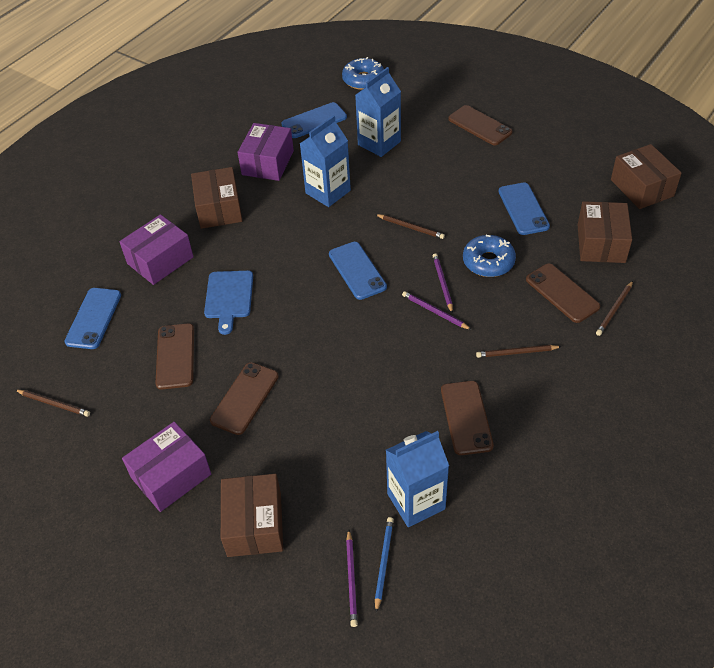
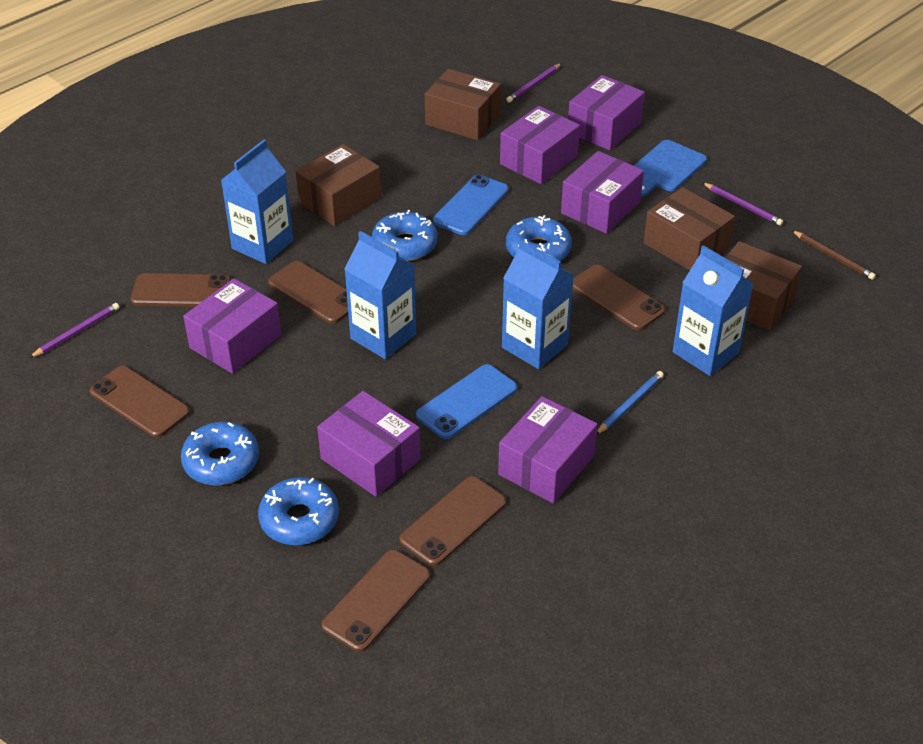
blue carton: [300,115,351,207] [355,67,401,157] [386,431,449,527] = 3 -> [221,139,293,264] [345,231,416,359] [502,240,574,369] [673,245,754,376] = 4
blue donut: [342,57,384,90] [463,235,516,277] = 2 -> [181,422,259,485] [258,477,339,545] [372,210,438,261] [506,215,572,261] = 4
blue phone: [64,288,121,349] [281,102,347,138] [329,242,387,300] [498,182,550,235] = 4 -> [416,364,517,439] [433,175,509,235] = 2
brown pencil: [15,390,90,417] [375,214,445,239] [476,345,562,358] [596,281,633,336] = 4 -> [791,230,876,280] = 1
brown phone: [155,323,194,390] [210,362,279,435] [441,381,494,455] [448,105,513,145] [526,264,600,323] = 5 -> [90,366,190,438] [131,273,231,307] [268,261,348,324] [322,550,430,652] [399,476,506,566] [572,265,665,330] = 6
purple box: [119,214,194,285] [122,421,211,512] [238,123,294,181] = 3 -> [183,278,281,374] [317,391,421,497] [498,396,598,503] [500,106,580,184] [561,151,644,234] [568,75,645,150] = 6

